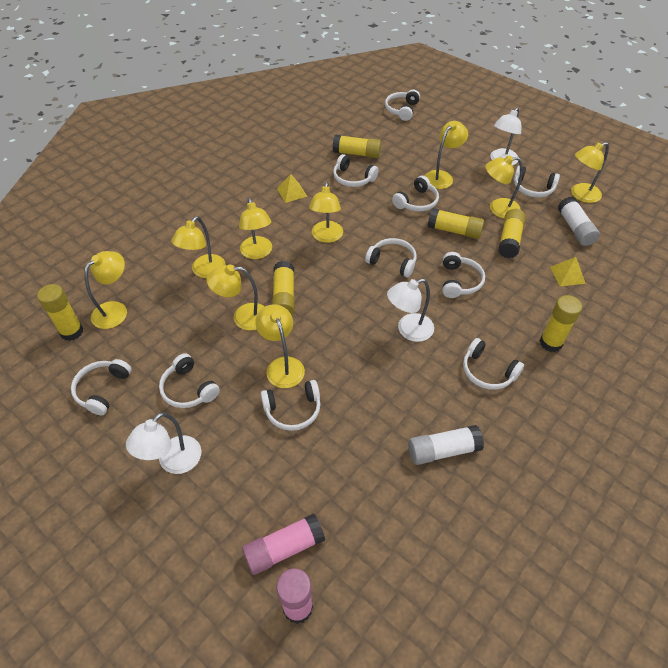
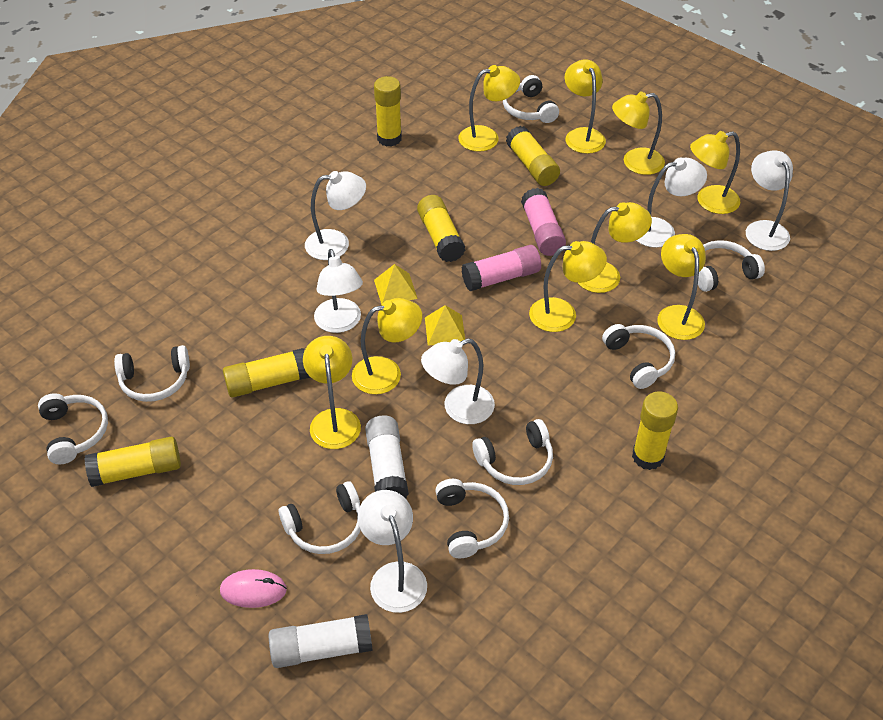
pink mouse: none = 0 -> [220,569,287,608] = 1
white headphones: [71,359,132,415] [159,353,220,408] [261,380,320,431] [333,154,379,187] [365,238,417,277] [385,89,420,121] [392,176,439,212] [443,252,485,298] [463,338,524,390] [514,166,560,198] = 10 -> [38,393,108,464] [114,345,190,402] [279,481,361,554] [435,479,509,558] [472,419,553,485] [503,75,559,123] [602,324,675,389] [698,240,765,292] = 8
white lamp: [126,412,201,474] [387,279,434,342] [490,107,521,165] = 3 -> [305,171,366,260] [314,249,363,333] [358,490,427,613] [421,338,495,424] [636,158,707,248] [746,150,793,251] = 6

